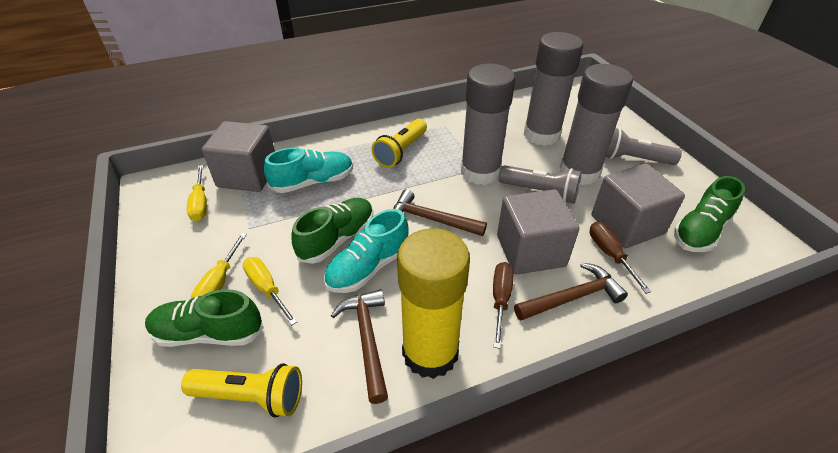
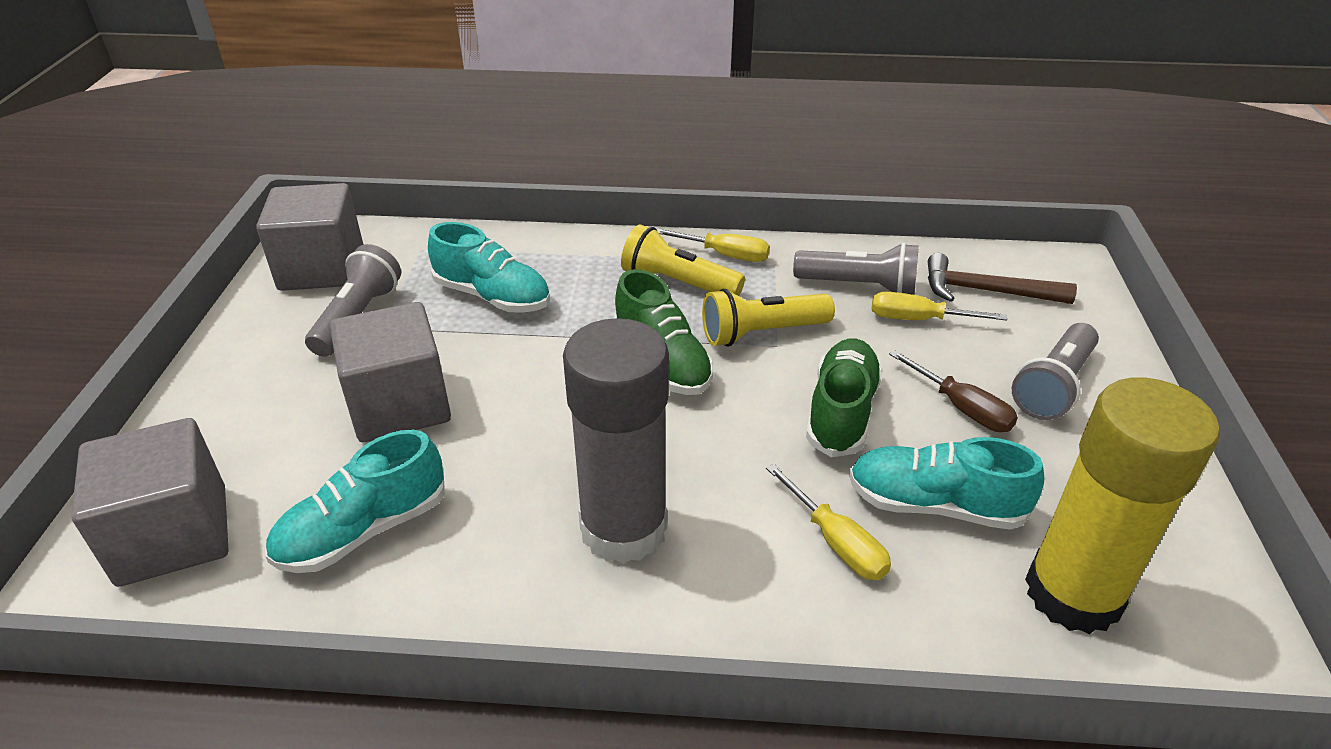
brown hammer: [331,289,388,404] [393,189,487,236] [514,263,628,320] = 3 -> [928,253,1077,304] = 1
brown screwdriver: [493,262,514,349] [590,222,651,294] = 2 -> [889,350,1018,432] = 1
green shoe: [145,289,264,347] [291,198,373,264] [674,176,745,252] = 3 -> [614,269,714,395] [806,338,883,457] = 2
grey flashlight: [499,165,582,204] [606,128,682,165] = 2 -> [305,244,401,357] [793,243,919,295] [1012,323,1099,420] = 3
grey glue stick: [461,64,515,185] [524,32,583,146] [560,64,633,186] = 3 -> [563,318,669,564] = 1
turquoise shoe: [264,148,353,193] [324,209,409,293] = 2 -> [265,429,445,573] [428,222,550,313] [849,437,1044,530] = 3

